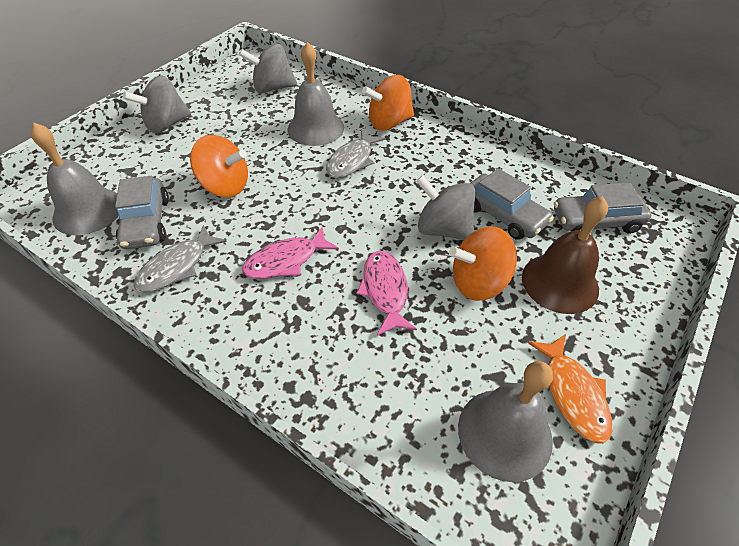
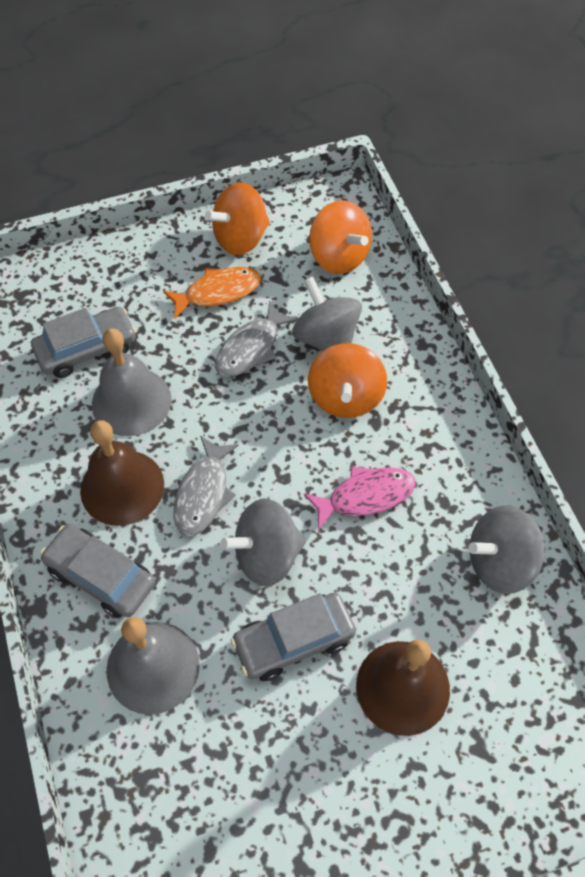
brown bell: [522,196,608,314] = 1 -> [80,420,164,526] [356,639,450,736] = 2
grey bell: [30,123,118,235] [288,42,344,146] [458,361,553,482] = 3 -> [92,328,171,436] [107,617,200,715] = 2
pink fish: [242,226,339,279] [356,251,417,336] = 2 -> [304,466,416,530] = 1

